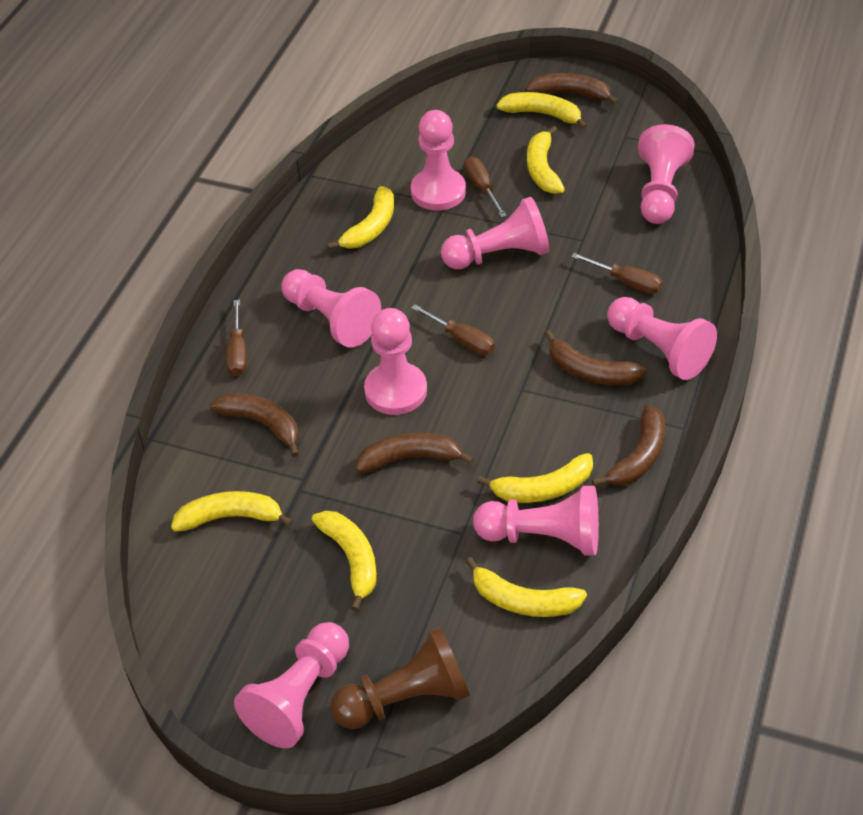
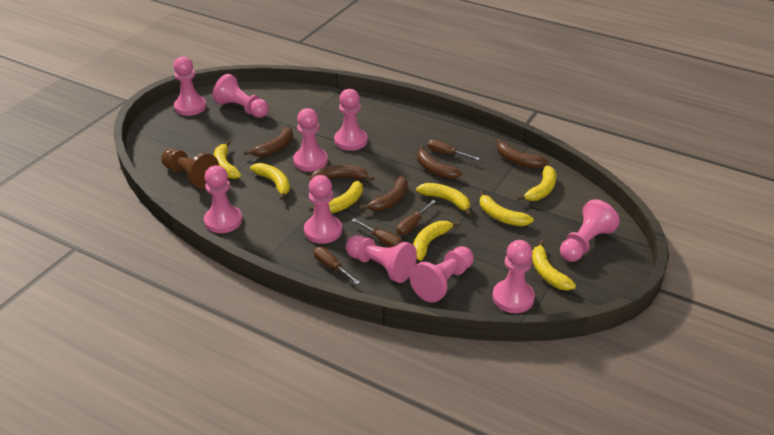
pink pawn: [234,622,349,748] [281,269,381,348] [364,308,427,415] [411,110,466,211] [441,197,549,269] [473,486,599,555] [607,297,717,380] [638,124,695,224] = 8 -> [173,56,206,116] [204,165,242,233] [213,74,269,118] [293,108,328,172] [304,175,342,244] [334,89,367,151] [345,235,417,283] [410,246,474,303] [493,240,535,313] [560,199,620,262] = 10
yellow banana: [171,491,293,532] [312,511,377,611] [327,186,394,250] [465,557,587,617] [477,453,593,503] [497,92,587,129] [527,126,565,194] = 7 -> [214,141,241,179] [250,163,290,200] [309,181,363,213] [413,221,460,261] [416,183,471,216] [480,190,534,226] [517,166,556,201] [532,240,576,291] = 8

